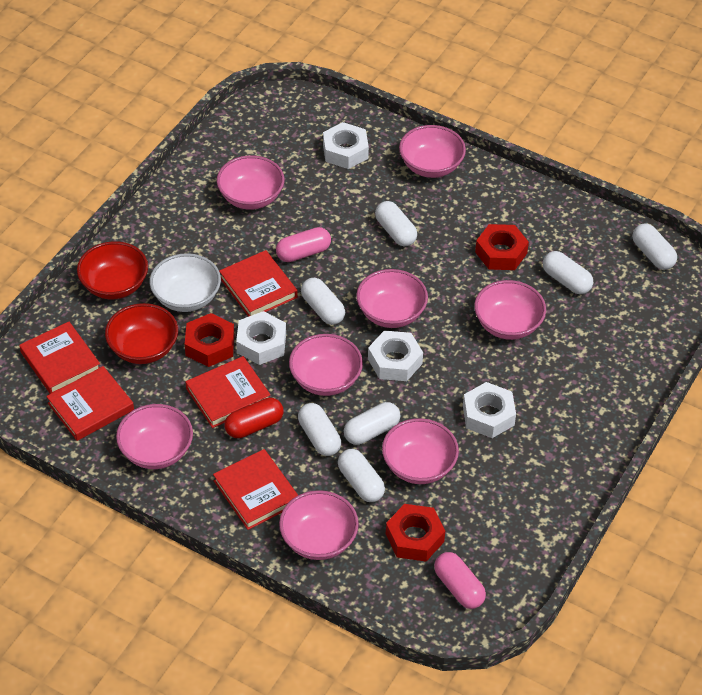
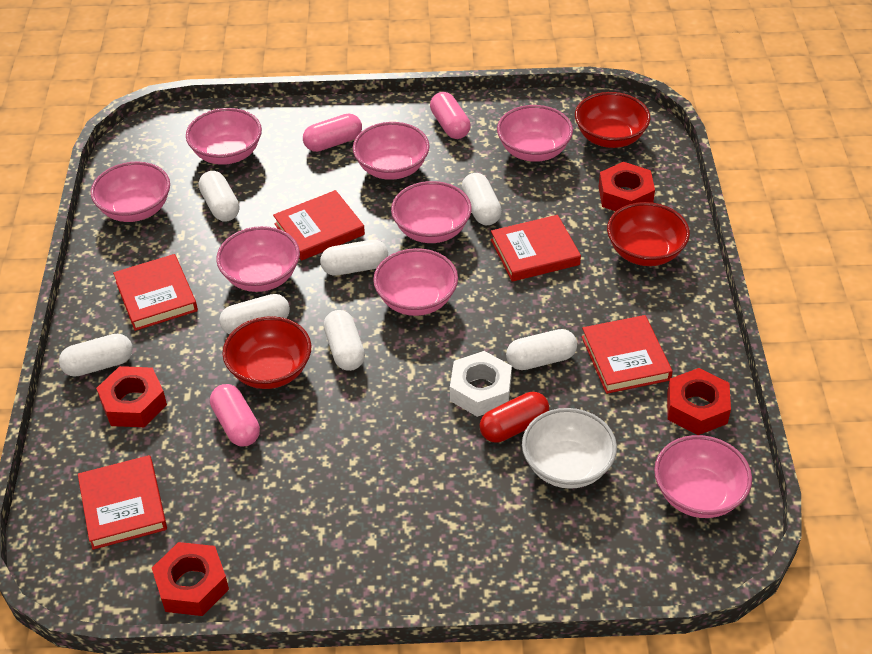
pink capsule: [276,227,331,262] [434,552,486,609] = 2 -> [210,384,260,446] [303,113,362,152] [430,92,471,139] = 3
red bowl: [77,241,148,299] [105,303,178,364] = 2 -> [222,316,311,389] [575,92,650,148] [607,202,690,266] = 3
red nut: [185,313,235,367] [386,504,445,561] [475,224,529,270] = 3 -> [96,366,167,427] [152,542,229,616] [599,162,655,211] [667,368,731,435] = 4
white nut: [236,311,286,365] [323,122,369,169] [368,331,423,381] [463,382,516,438] = 4 -> [450,351,512,417] = 1

